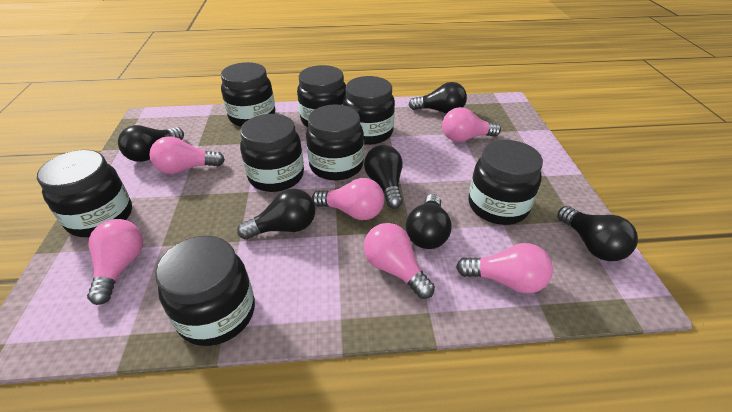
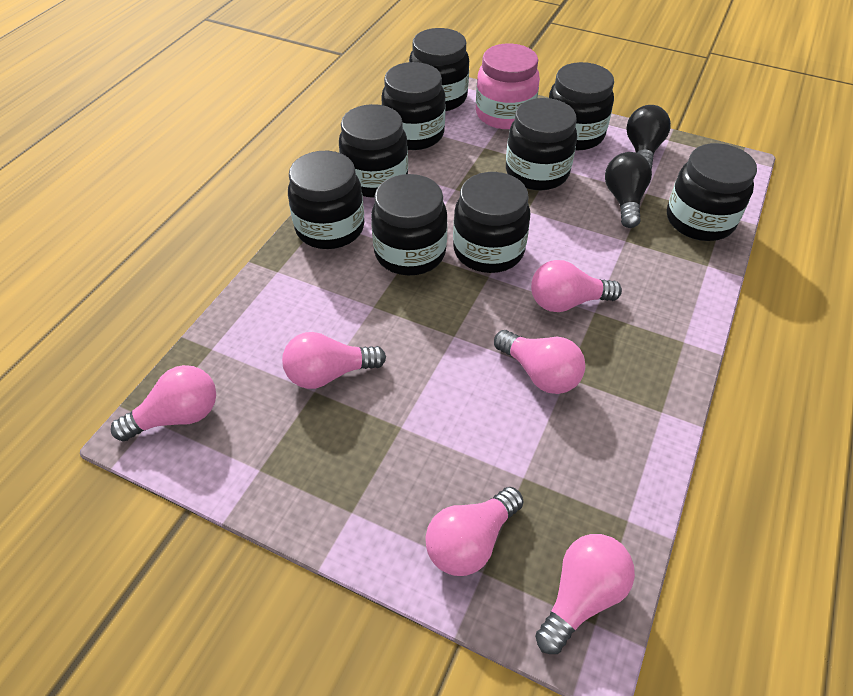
black jar: [37,150,132,237] [155,236,255,346] [221,62,275,127] [240,114,304,192] [297,65,346,127] [306,104,364,180] [343,76,395,145] [468,140,543,225] = 8 -> [288,151,364,249] [339,104,408,198] [371,174,448,275] [381,62,446,150] [409,28,469,111] [453,172,530,273] [506,98,577,190] [549,62,614,150] [667,143,757,241] = 9
black light bulb: [118,125,184,162] [237,188,315,240] [364,145,403,209] [406,194,452,249] [409,82,467,114] [557,206,638,261] = 6 -> [605,152,652,228] [626,105,671,169] = 2
pink jar: none = 0 -> [476,43,540,129] = 1

